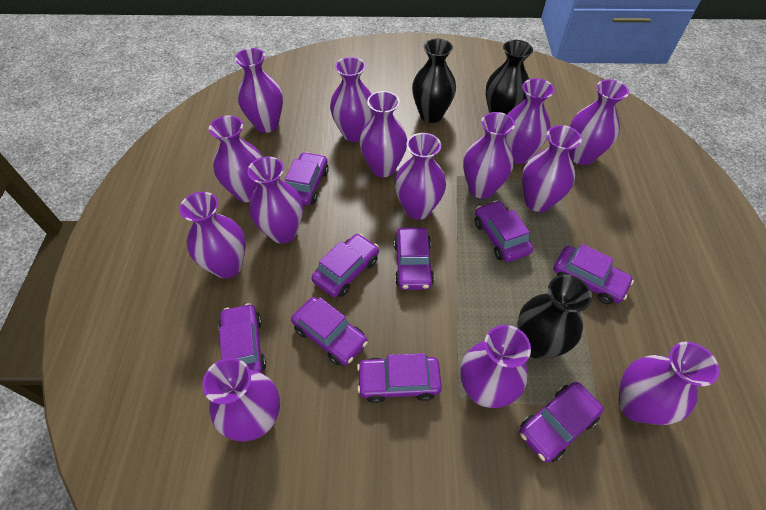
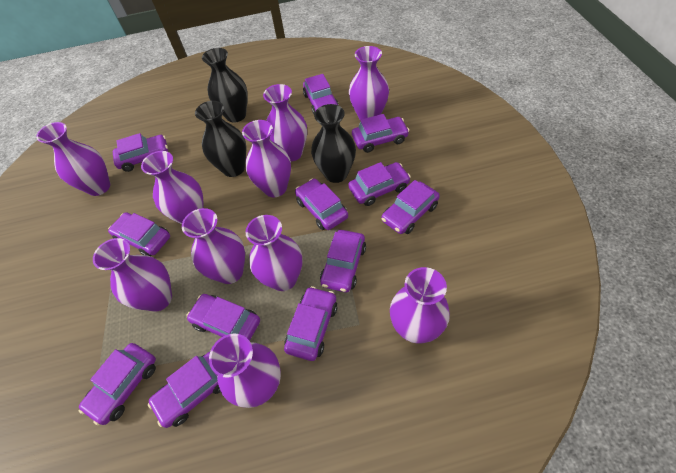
purple car: [218,303,266,373] [285,152,329,206] [291,297,368,366] [312,234,379,297] [357,353,442,403] [394,228,434,290] [475,200,533,262] [519,382,604,463] [553,244,634,305] = 9 -> [79,343,156,425] [108,212,170,256] [113,133,168,172] [148,352,221,428] [187,294,260,341] [284,286,337,361] [295,179,348,230] [303,74,339,114] [320,230,366,292] [348,162,411,206] [352,114,409,153] [381,180,440,234] = 12
purple vase: [179,192,246,279] [202,358,280,442] [209,115,262,202] [235,48,283,133] [247,157,303,244] [330,57,374,142] [359,91,407,177] [395,133,446,220] [461,325,531,408] [463,112,515,199] [505,78,555,164] [522,125,582,212] [569,79,629,165] [618,341,719,425] = 14 -> [36,122,110,196] [93,238,172,312] [141,151,204,225] [182,208,245,284] [209,334,281,408] [242,120,291,197] [245,215,302,291] [263,84,307,161] [349,46,389,120] [390,267,450,344] = 10

